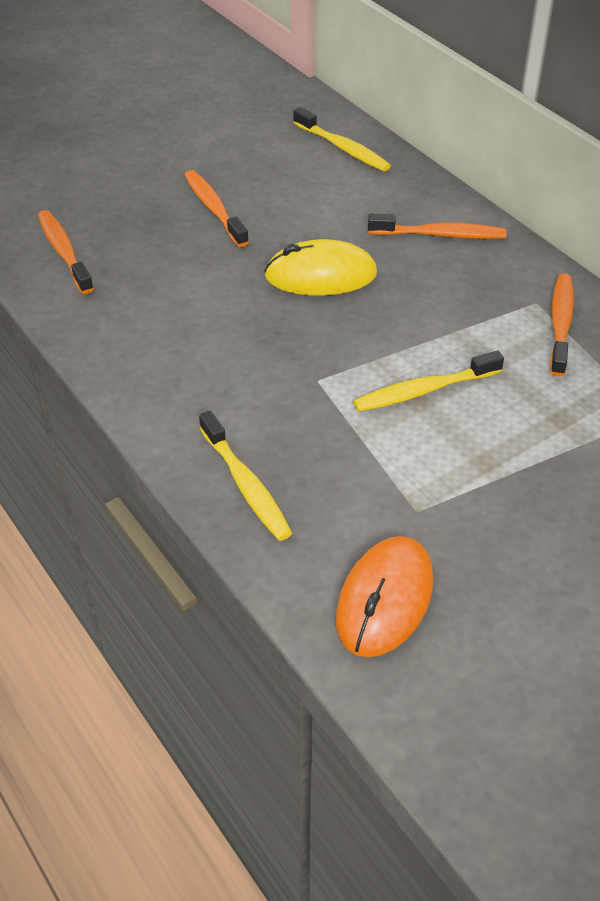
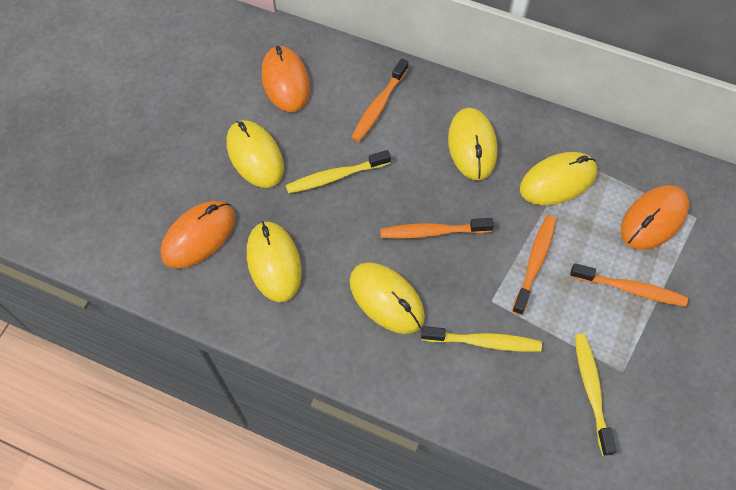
orange mouse: [336,536,433,657] = 1 -> [161,201,236,269] [262,46,310,112] [621,185,689,250] = 3
yellow mouse: [264,239,377,296] = 1 -> [227,120,284,188] [247,221,302,302] [350,262,425,334] [448,108,498,180] [520,152,597,205] = 5

